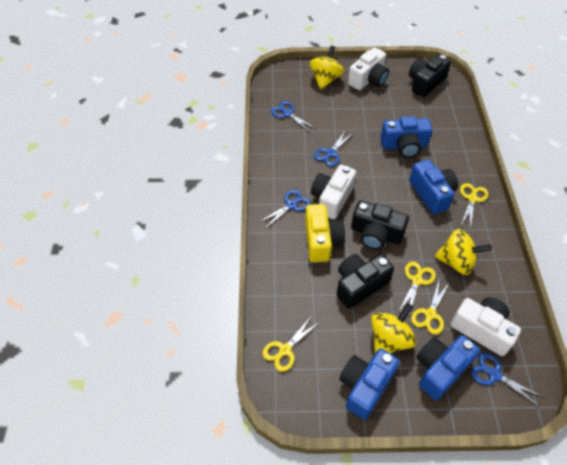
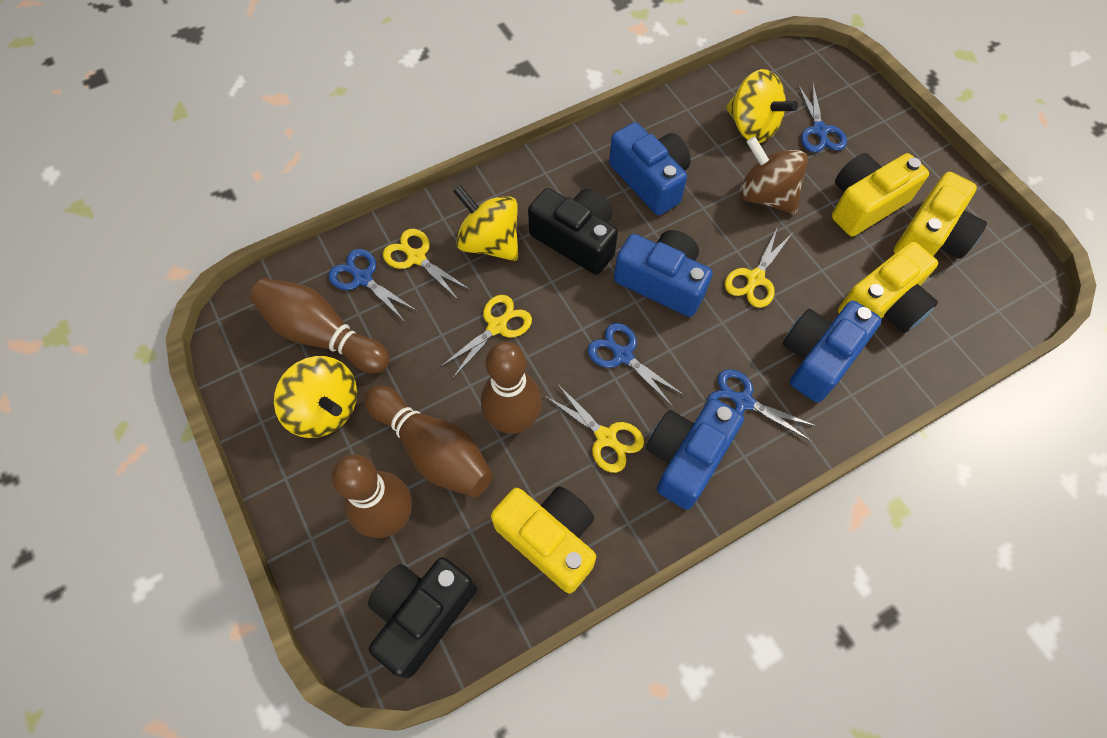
black camera: [337,254,394,309] [351,200,409,250] [409,54,451,97] = 3 -> [368,557,477,678] [528,188,618,275] = 2
brown bowling pin: none = 0 -> [250,278,390,374] [332,455,412,538] [364,386,493,497] [481,342,542,434] = 4
brown spinning top: none = 0 -> [740,136,808,214] = 1
white camera: [311,165,356,219] [348,48,389,90] [451,297,521,356] = 3 -> none = 0
yellow camera: [305,204,345,262] = 1 -> [491,487,596,593] [832,153,929,236] [838,242,938,333] [894,172,987,259] = 4

